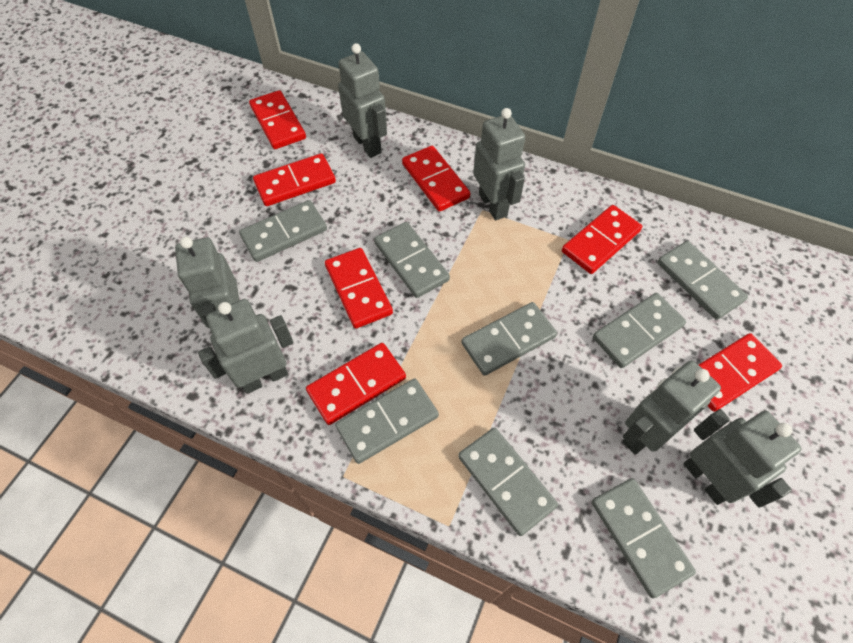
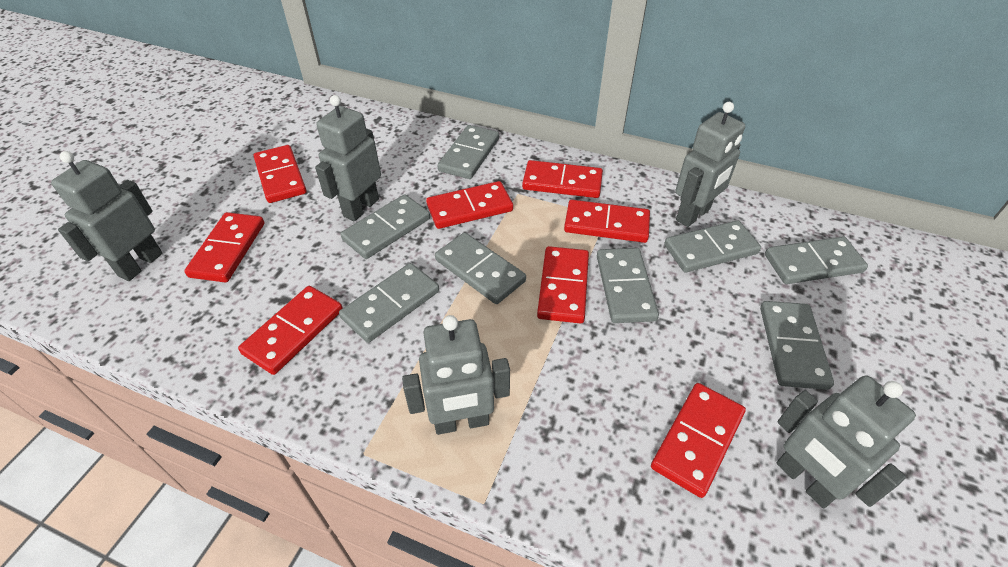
grey robot: [175,237,239,328] [198,299,293,394] [338,43,387,158] [473,108,525,220] [623,360,721,454] [684,409,801,508] = 6 -> [51,151,163,281] [315,95,381,221] [402,315,510,435] [675,102,745,227] [777,375,916,509] = 5
red domino: [249,90,306,149] [253,153,336,206] [306,343,406,425] [325,248,393,329] [402,146,470,212] [562,205,642,274] [699,333,782,412] = 7 -> [184,212,264,282] [238,286,343,375] [254,145,306,203] [426,181,513,229] [522,160,603,198] [537,246,589,324] [564,200,650,243] [651,383,746,498] = 8

